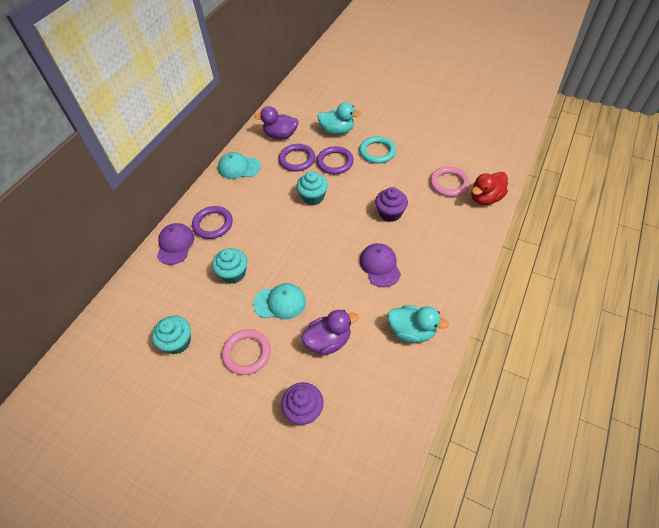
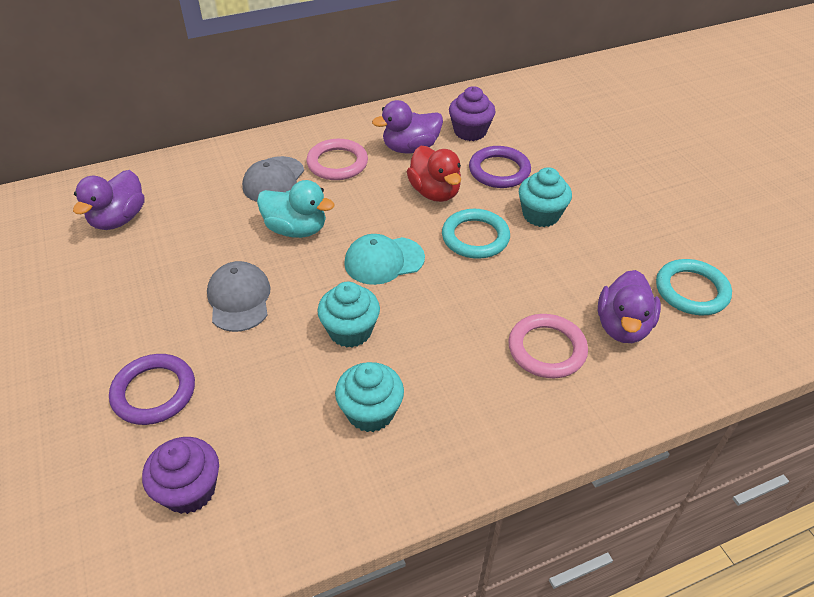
grey cap: none = 0 -> [207,261,271,332] [242,156,304,202] = 2
purple cap: [157,223,194,265] [360,243,401,287] = 2 -> none = 0
purple duck: [254,106,298,139] [301,310,358,355] = 2 -> [73,170,145,230] [372,100,443,153] [598,270,661,343] = 3
purple ring: [192,206,233,239] [279,144,315,172] [317,146,354,174] = 3 -> [109,354,195,425] [469,146,531,188] = 2
turquoise cap: [218,152,261,179] [253,283,306,319] = 2 -> [344,234,425,285] = 1
turquoise duck: [317,102,361,135] [387,305,449,343] = 2 -> [257,180,335,238] = 1
turquoise ring: [359,136,396,164] = 1 -> [442,209,510,259] [656,259,732,315] = 2

